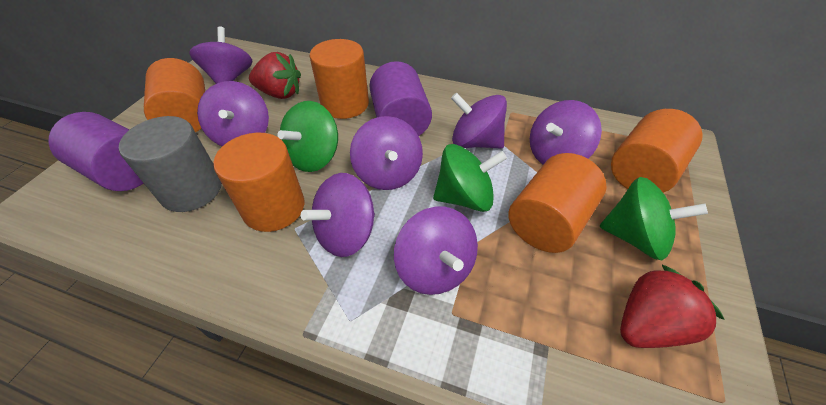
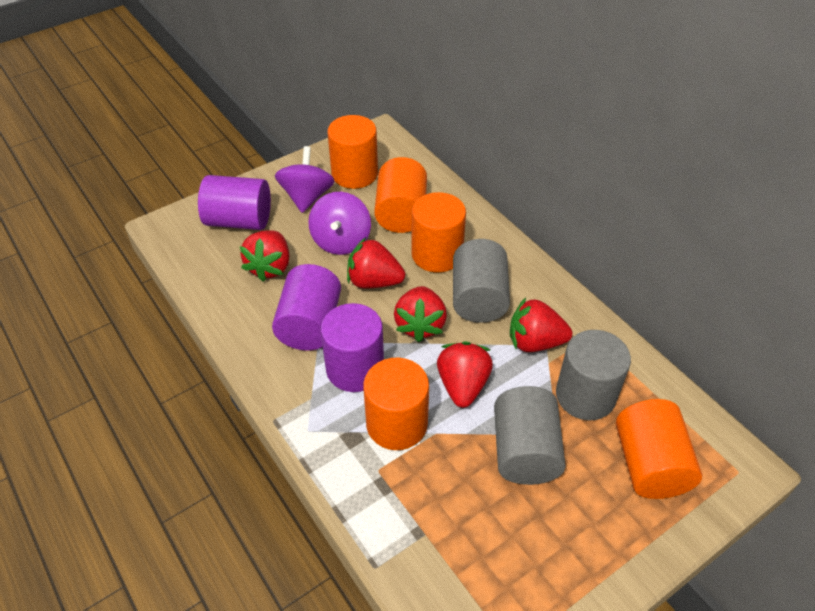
green spinning top: [277,101,338,172] [433,144,507,212] [599,177,708,260] = 3 -> none = 0
grey cylinder: [119,116,222,212] = 1 -> [453,239,510,323] [494,386,566,485] [556,330,631,420] = 3
purple cylinder: [48,112,143,191] [369,61,432,136] = 2 -> [198,175,271,230] [272,264,341,351] [321,303,384,392] = 3
purple spinning top: [189,26,252,84] [197,81,269,146] [301,173,375,257] [350,116,423,190] [394,207,478,295] [451,93,507,148] [530,100,602,165] = 7 -> [275,146,335,213] [308,192,371,255] = 2
red strawberry: [249,52,301,99] [620,265,725,348] = 2 -> [239,230,290,282] [347,238,405,289] [394,286,447,342] [437,342,493,408] [510,297,572,352] = 5

